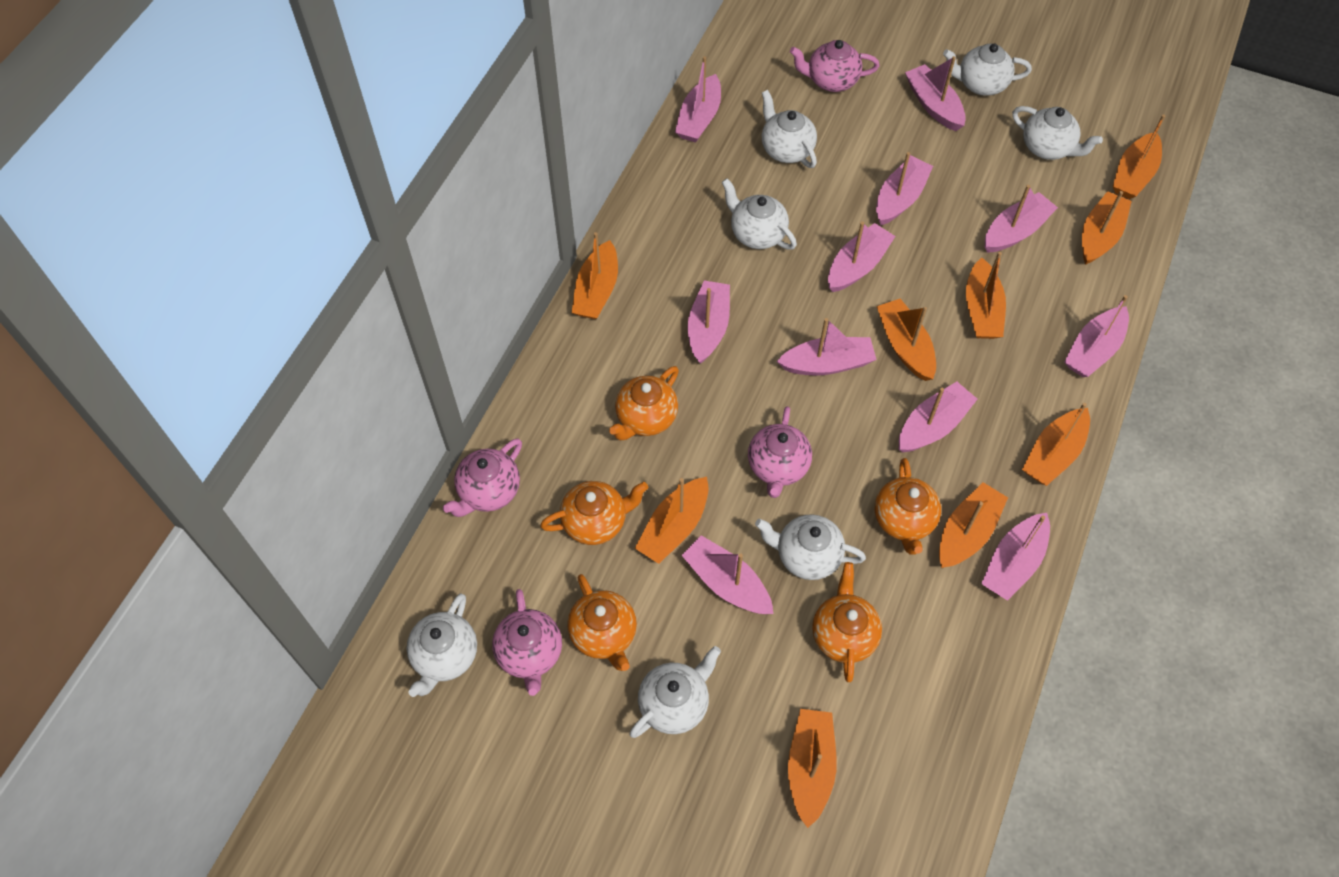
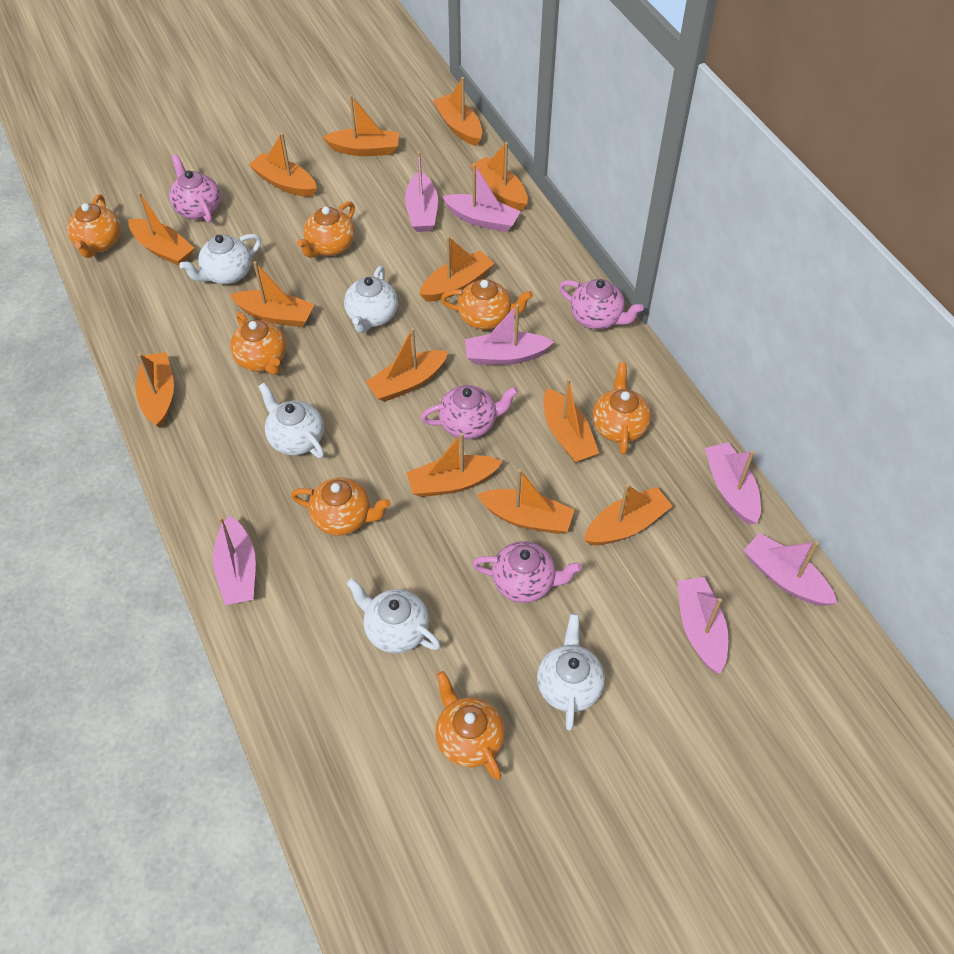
orange boat: [572,232,618,319] [635,477,709,564] [788,709,837,828] [876,299,936,381] [939,482,1008,568] [966,252,1006,339] [1022,403,1090,486] [1082,191,1132,265] [1113,115,1166,199] = 9 -> [128,192,194,266] [136,352,174,428] [230,261,315,327] [249,132,317,197] [323,95,400,156] [365,328,448,402] [406,433,503,497] [419,236,494,301] [433,77,482,146] [469,142,528,211] [477,469,575,534] [543,378,599,463] [584,484,673,545] = 13
orange teapot: [540,481,648,545] [567,574,637,671] [609,366,679,440] [812,562,882,682] [875,458,941,555] = 5 -> [67,194,121,258] [230,312,286,375] [291,477,391,536] [297,201,355,258] [435,671,505,780] [441,279,533,330] [593,362,651,455] = 7
pink boat: [675,57,721,143] [682,535,774,614] [688,280,730,364] [777,318,877,376] [828,222,895,292] [876,152,933,225] [899,382,977,452] [905,56,966,131] [981,513,1050,601] [985,185,1058,253] [1064,295,1129,377] = 11 -> [213,515,256,605] [405,151,438,232] [442,163,521,232] [465,304,554,365] [677,577,728,674] [705,442,761,525] [743,533,838,606] = 7
white teapot: [407,593,477,697] [629,646,721,738] [722,178,797,250] [755,514,866,580] [762,90,817,168] [943,43,1032,96] [1012,106,1103,160] = 7 -> [179,234,261,284] [258,383,324,458] [344,266,398,333] [347,578,441,653] [537,613,605,731] = 5

